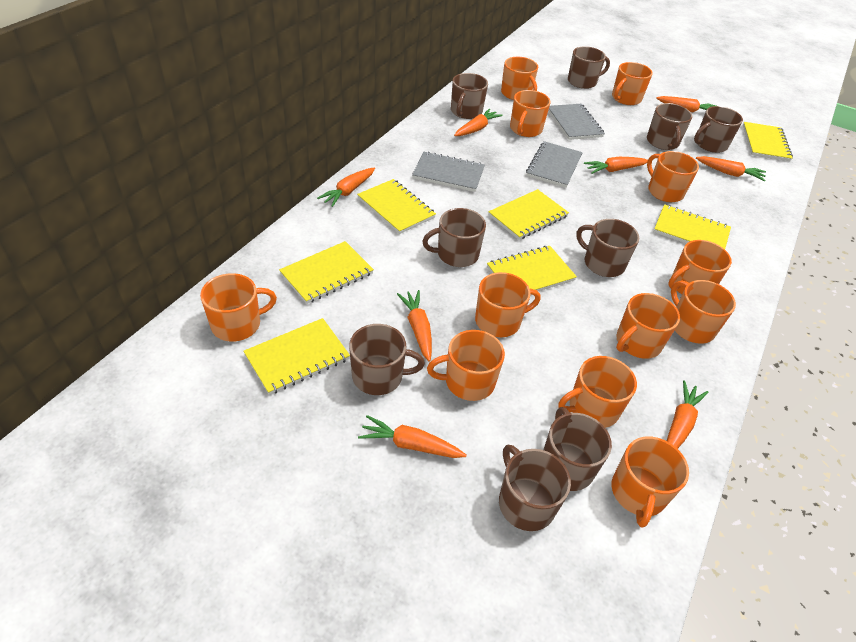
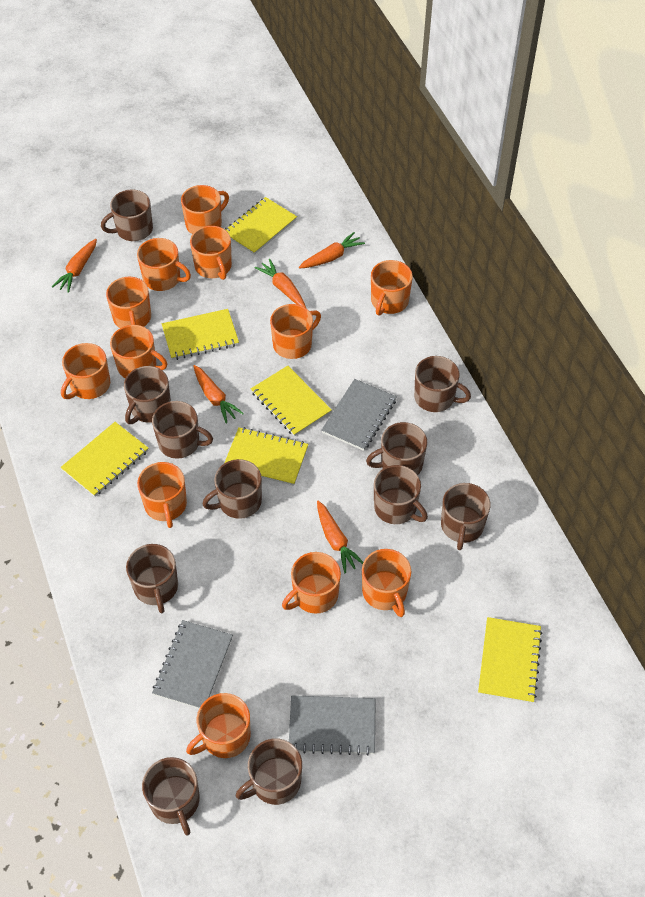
brown mug: [349,324,425,395] [422,208,486,267] [451,73,488,119] [499,445,571,531] [544,407,612,491] [568,46,610,89] [576,219,639,277] [647,103,692,150] [694,106,743,153] = 9 -> [101,189,153,241] [124,366,171,424] [126,544,178,614] [142,757,200,836] [152,401,213,459] [202,459,262,519] [236,738,302,805] [366,422,427,475] [374,465,428,524] [414,356,471,412] [441,483,491,550] = 11
orange carrot: [317,168,375,207] [358,415,466,458] [397,290,432,362] [454,108,503,136] [584,157,648,174] [656,96,716,112] [667,380,708,449] [696,156,766,181] = 8 -> [52,239,97,293] [194,365,244,423] [254,259,306,308] [299,232,365,268] [317,501,363,573] = 5
yellow notebook: [243,318,350,395] [279,241,374,304] [357,179,436,234] [487,246,577,291] [489,189,569,240] [654,204,731,249] [743,122,793,161] = 7 -> [61,422,148,497] [162,309,239,360] [224,427,308,486] [225,197,297,255] [251,366,332,437] [478,617,543,703] = 6

